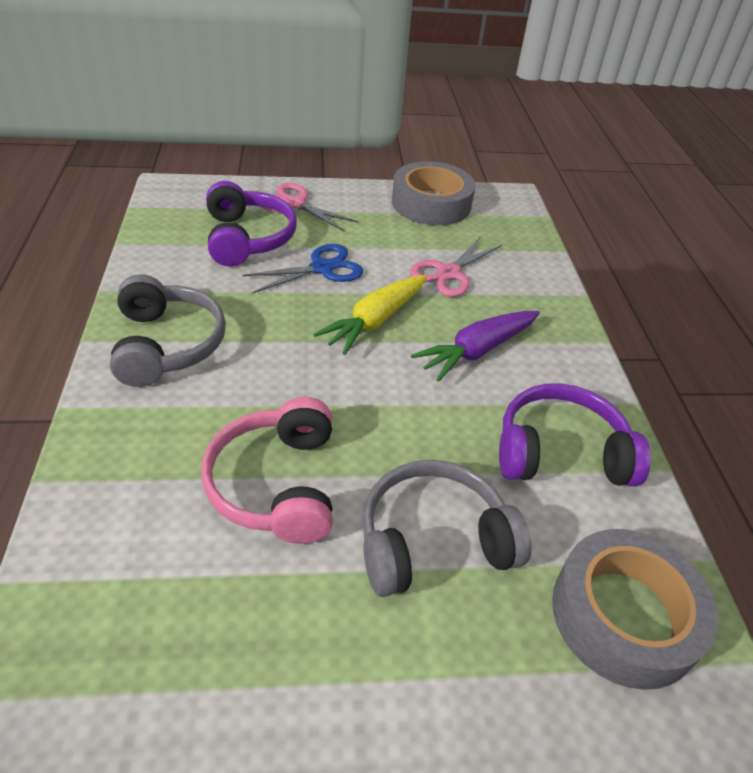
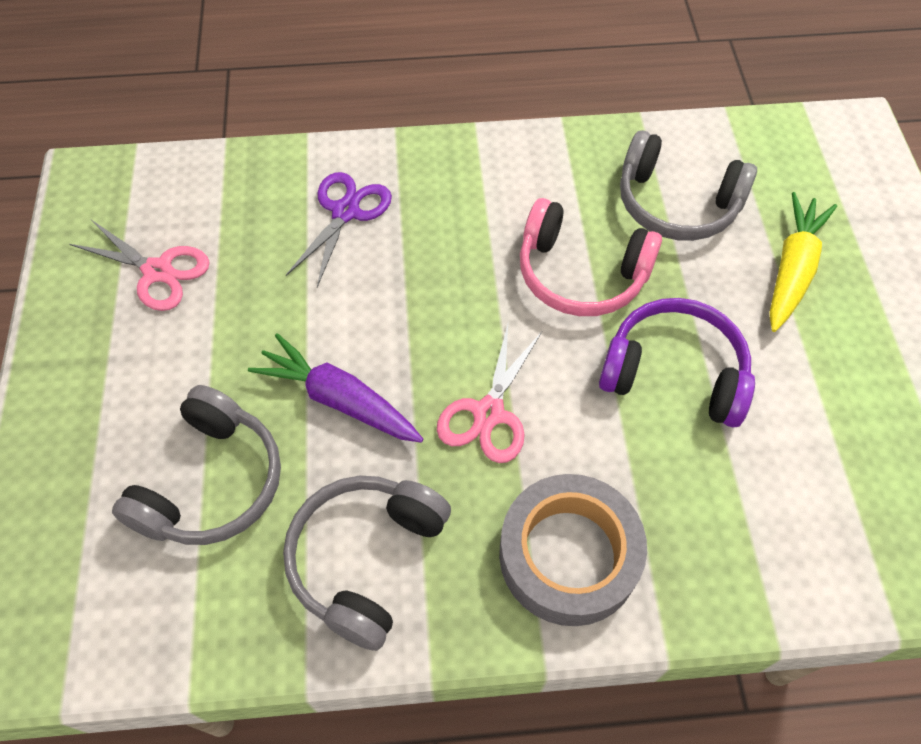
blue scissors: [242,244,363,294] = 1 -> none = 0
grey headphones: [110,274,226,387] [362,460,532,597] = 2 -> [112,385,281,545] [283,476,451,651] [620,130,757,241] = 3
grey tape: [392,161,475,225] [552,529,718,690] = 2 -> [499,474,647,626] = 1
purple headphones: [206,181,297,266] [499,383,651,487] = 2 -> [599,298,755,428] = 1
purple scissors: none = 0 -> [286,172,392,287] = 1

